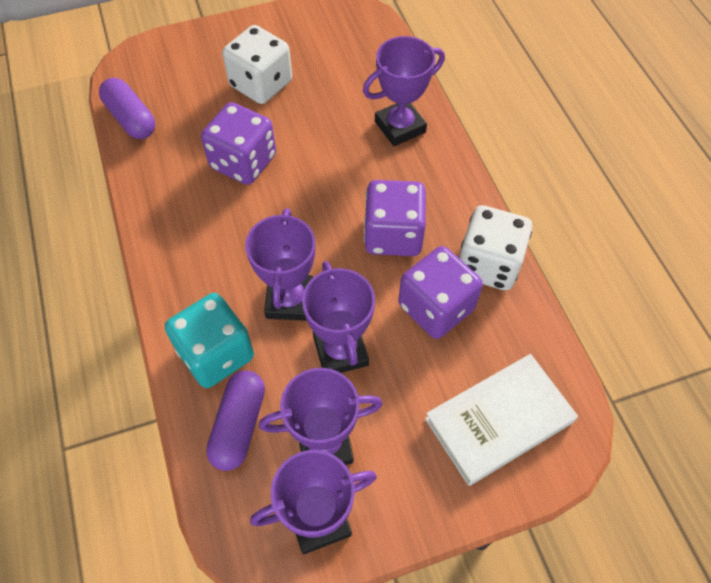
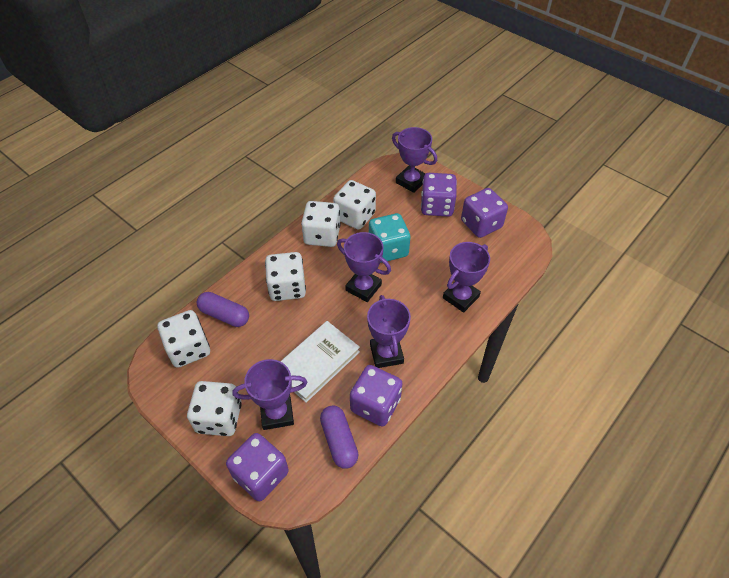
purple dice: [201,102,276,185] [364,180,426,256] [398,246,483,339] = 3 -> [226,433,289,501] [350,365,402,427] [421,173,457,217] [461,188,508,238] = 4
white dice: [222,25,292,104] [459,205,532,290] = 2 -> [157,310,210,368] [187,381,242,436] [265,252,306,301] [301,201,341,247] [333,180,376,230] = 5

